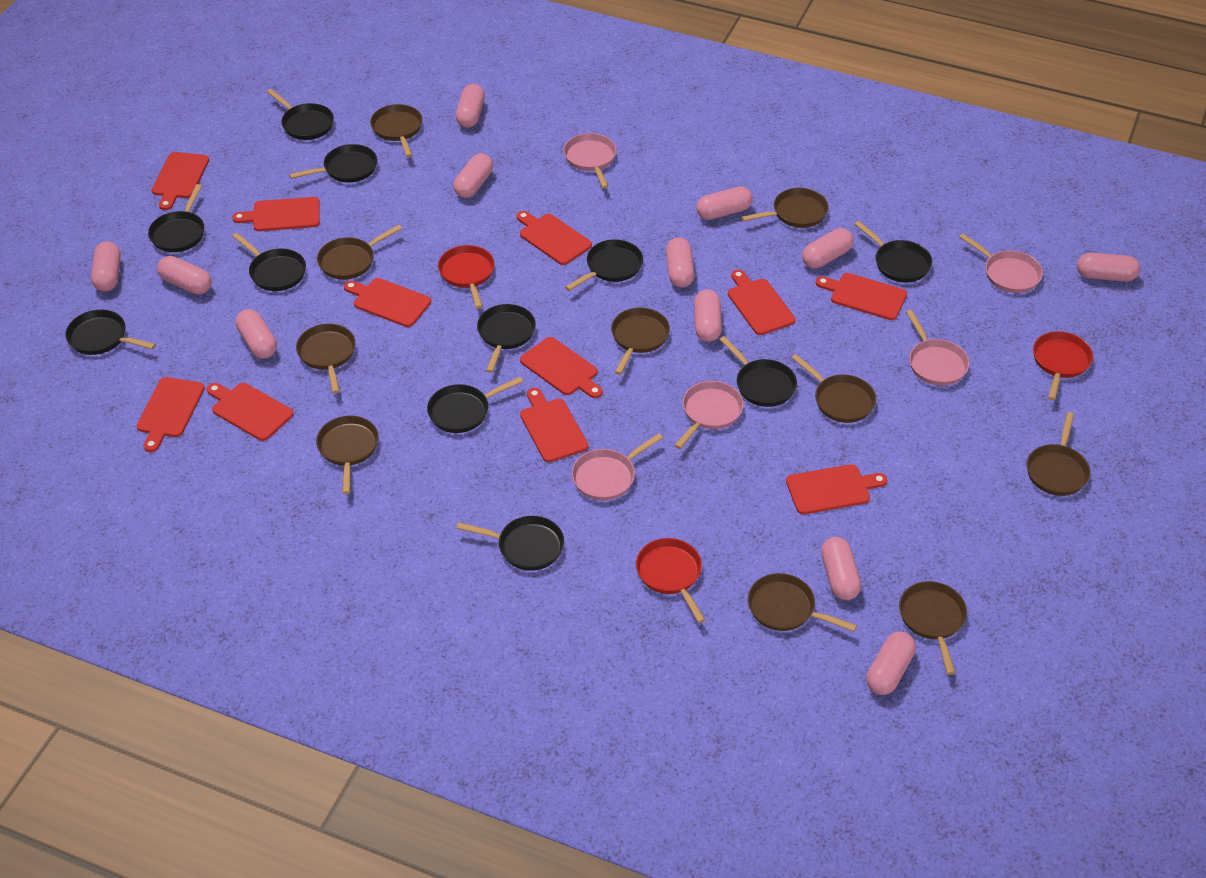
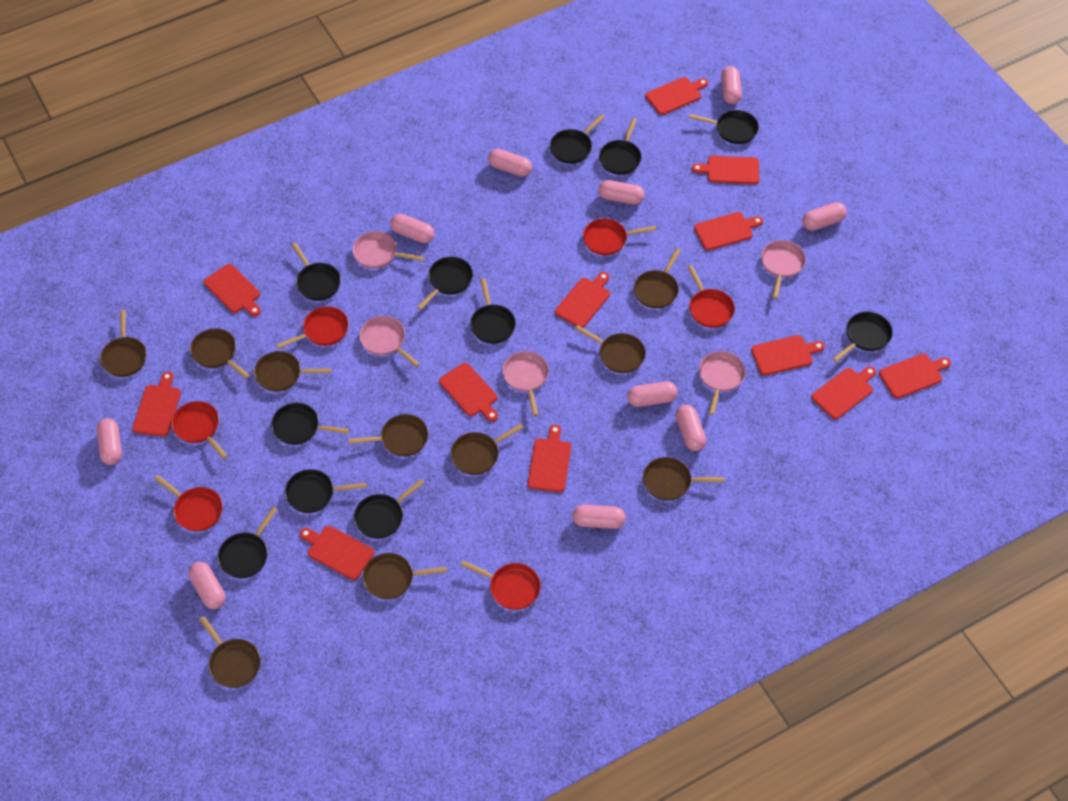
pink capsule: [91,241,121,291] [157,256,212,295] [235,309,277,359] [453,153,493,198] [456,84,485,128] [666,237,695,287] [694,289,722,342] [696,186,753,220] [802,228,854,268] [821,537,861,600] [866,632,916,695] [1077,253,1140,282] = 12 -> [96,418,122,465] [188,562,226,609] [390,214,434,243] [488,149,532,177] [572,505,626,529] [598,180,645,205] [627,381,678,407] [676,405,706,451] [721,66,742,104] [802,202,847,231] = 10
red cutting board: [137,377,205,452] [152,152,209,210] [207,383,294,441] [232,197,320,231] [344,278,431,327] [516,211,592,265] [520,337,603,398] [520,388,588,462] [728,270,796,335] [786,464,887,515] [816,273,907,320] = 11 -> [132,372,181,436] [204,264,261,316] [300,526,375,580] [439,363,498,422] [528,425,571,492] [555,272,610,328] [646,77,708,115] [692,156,759,184] [694,212,763,251] [751,335,825,376] [811,366,876,419] [879,354,951,399] = 12
red pan: [438,245,495,309] [636,538,705,623] [1033,331,1093,401] = 3 -> [154,475,223,531] [171,401,228,459] [276,307,349,349] [461,560,541,610] [583,219,656,255] [688,265,735,328] = 6

